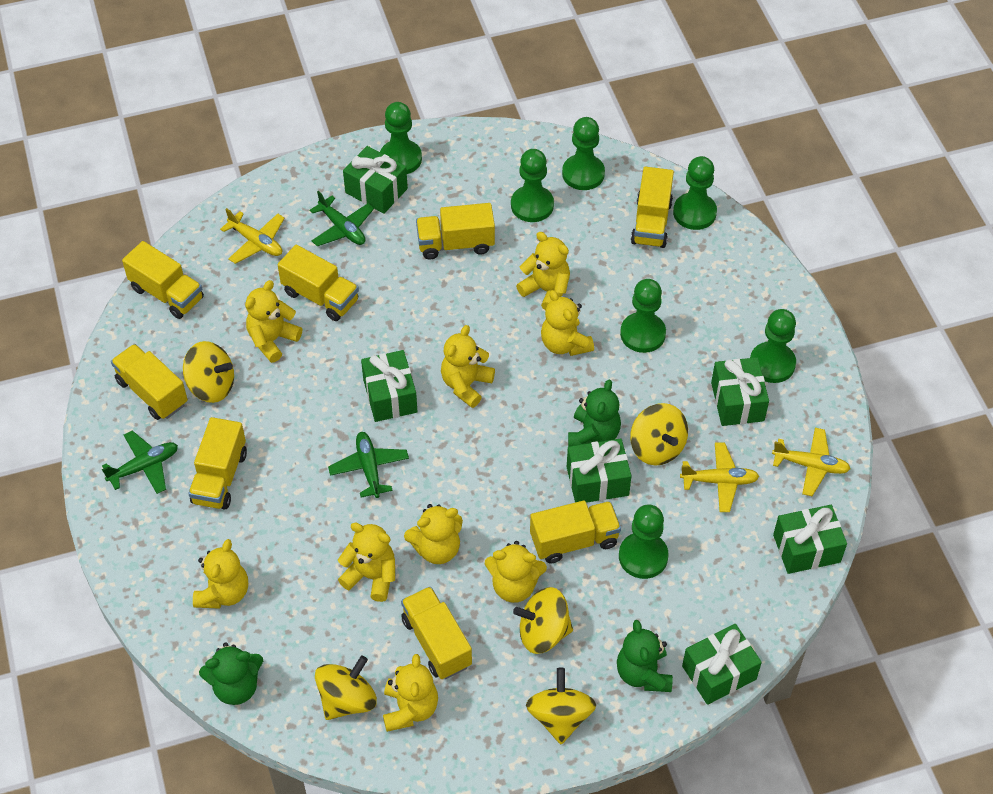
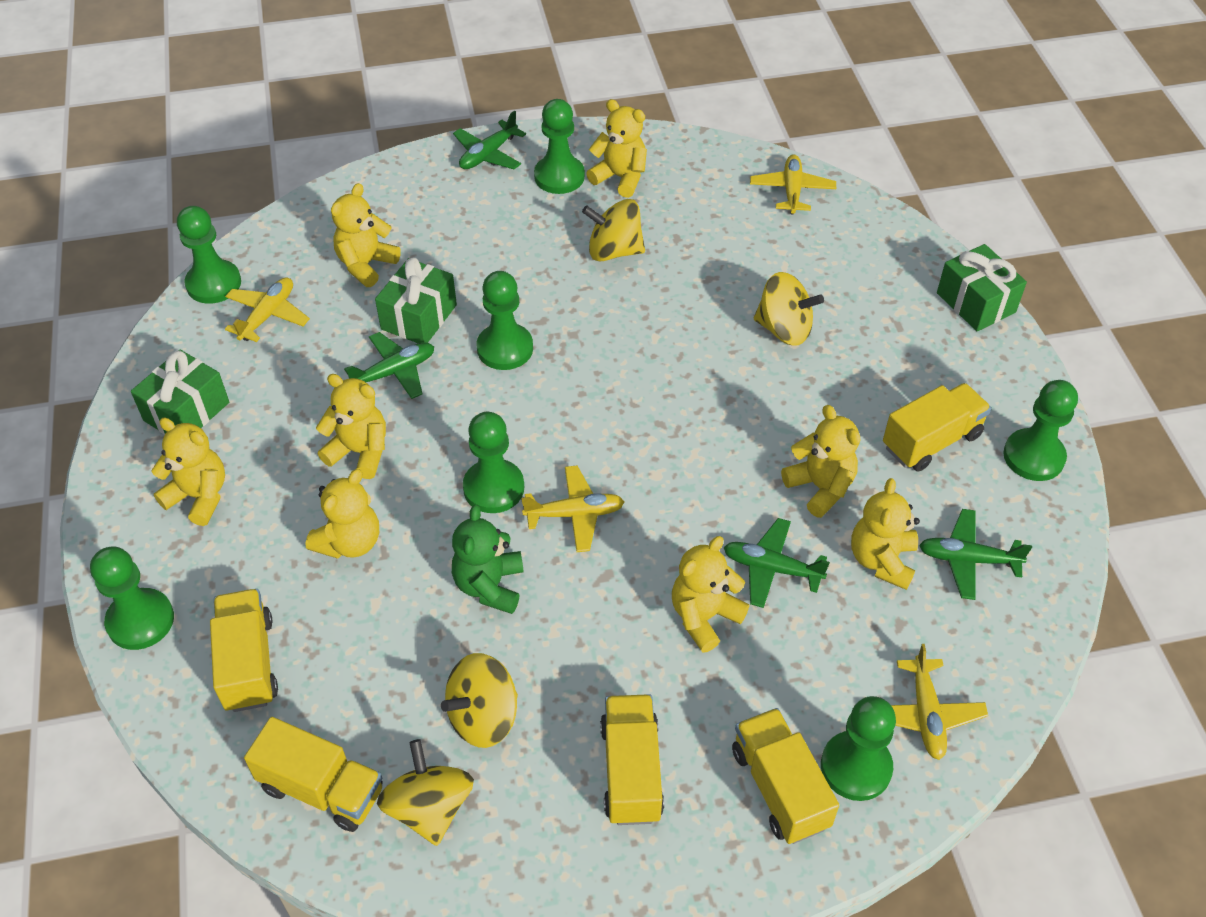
green gift: [343,146,408,214] [361,350,417,422] [567,438,631,503] [682,624,762,705] [711,357,769,426] [773,505,847,574] = 6 -> [131,350,229,435] [375,257,457,344] [937,244,1027,331] = 3
green plane: [102,430,178,494] [310,191,374,246] [328,432,409,498] = 3 -> [344,332,434,399] [453,110,526,169] [724,518,830,608] [919,509,1032,600] = 4
green teddy bear: [199,643,263,705] [568,379,621,447] [617,620,673,692] = 3 -> [452,505,523,614] = 1
yellow plane: [220,208,285,264] [680,442,760,512] [772,428,851,496] = 3 -> [225,277,310,342] [521,466,624,552] [750,154,836,215] [891,644,988,760] = 4
yellow spinning top: [183,341,234,403] [315,656,377,720] [513,587,573,654] [526,668,596,744] [630,403,688,466] = 5 -> [377,739,474,846] [441,653,518,748] [582,199,645,261] [754,272,824,345] = 4
yellow teddy bear: [193,539,248,609] [245,280,302,363] [338,522,395,602] [383,654,438,732] [404,504,463,564] [441,325,495,408] [485,541,547,603] [516,232,570,311] [541,290,594,356] = 9 -> [151,418,225,526] [306,469,379,559] [316,374,386,479] [331,183,401,287] [586,99,647,198] [672,536,749,653] [781,405,860,518] [851,478,920,590] = 8
yellow truck: [111,344,188,420] [122,241,204,319] [188,417,247,510] [278,245,359,321] [401,586,472,679] [416,203,495,260] [530,500,621,564] [631,167,674,248] = 8 -> [210,589,278,712] [244,717,383,832] [600,694,664,825] [732,708,839,844] [883,383,991,472] = 5

